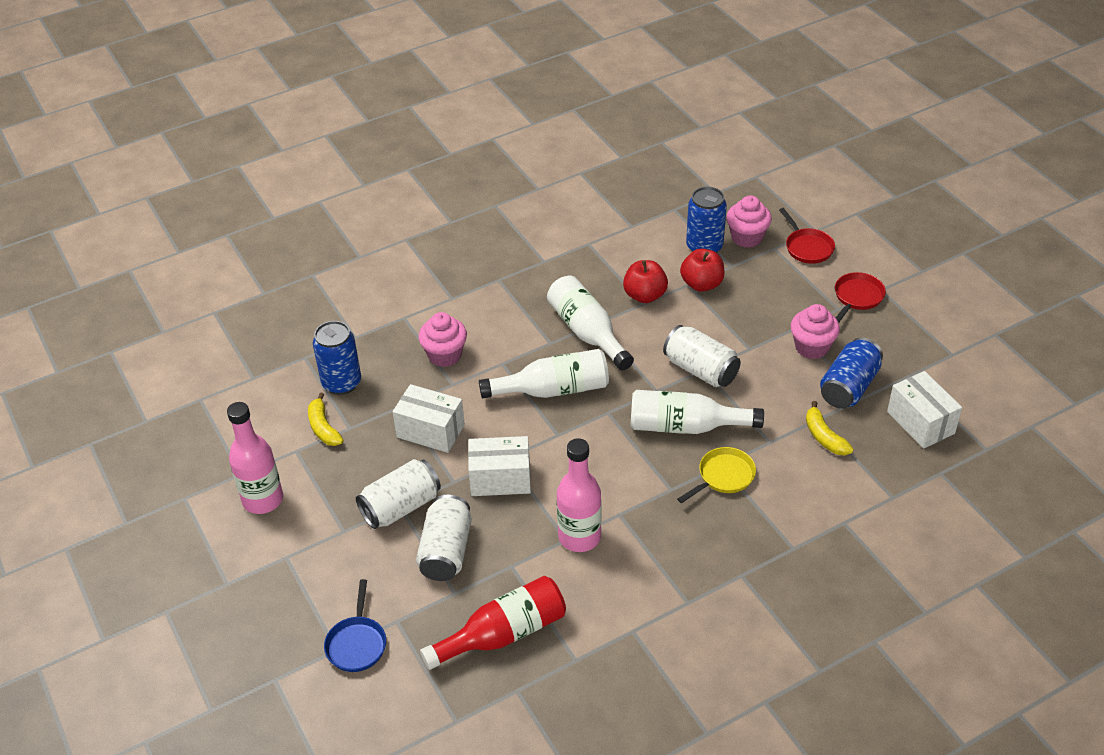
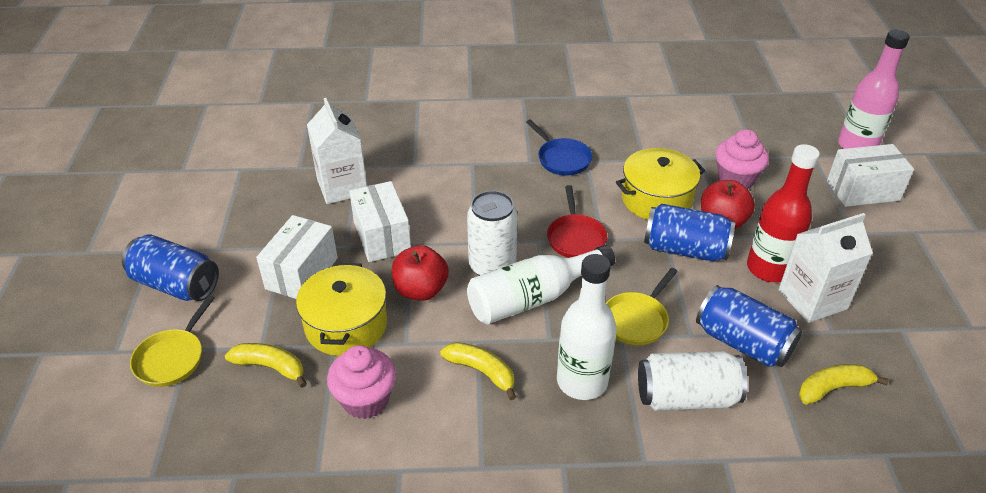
pink bottle: [227,402,283,514] [557,438,602,552] = 2 -> [838,30,910,149] = 1
pink cupcake: [418,312,467,367] [726,195,772,248] [790,304,840,359] = 3 -> [327,345,396,419] [715,129,769,190] = 2
red pan: [779,208,835,264] [835,272,886,322] = 2 -> [547,185,607,258] = 1
white bottle: [479,349,609,398] [547,276,634,371] [630,390,764,434] = 3 -> [467,245,615,325] [557,254,617,400] = 2
white can: [356,459,441,529] [416,495,472,581] [663,325,741,387] = 3 -> [467,190,518,276] [638,351,748,411] = 2
white carton: none = 0 -> [307,98,367,204] [779,213,873,323] = 2
yellow banana: [308,392,344,446] [806,401,854,455] = 2 -> [225,343,307,388] [440,342,516,400] [799,364,888,405] = 3
yellow pan: [677,447,756,503] = 1 -> [130,295,215,387] [606,268,678,345] = 2
yellow pot: none = 0 -> [296,263,387,356] [616,148,705,220] = 2

